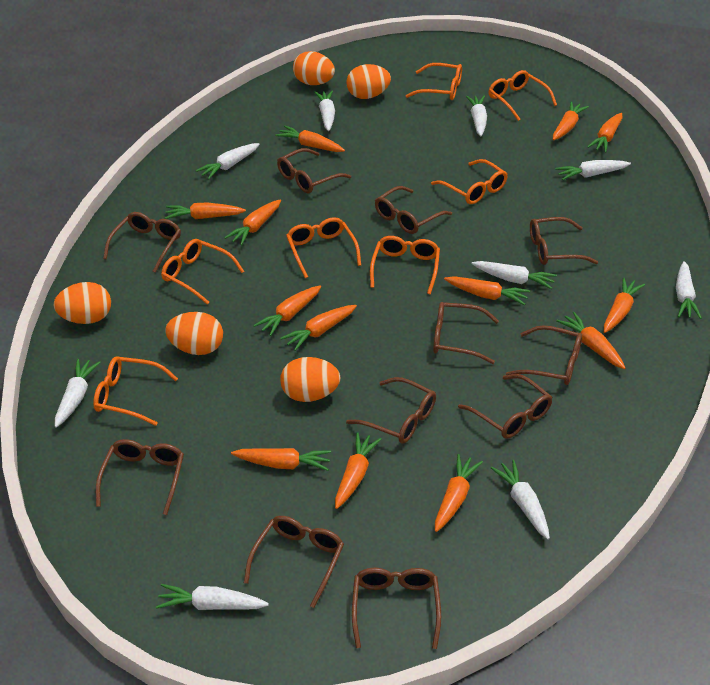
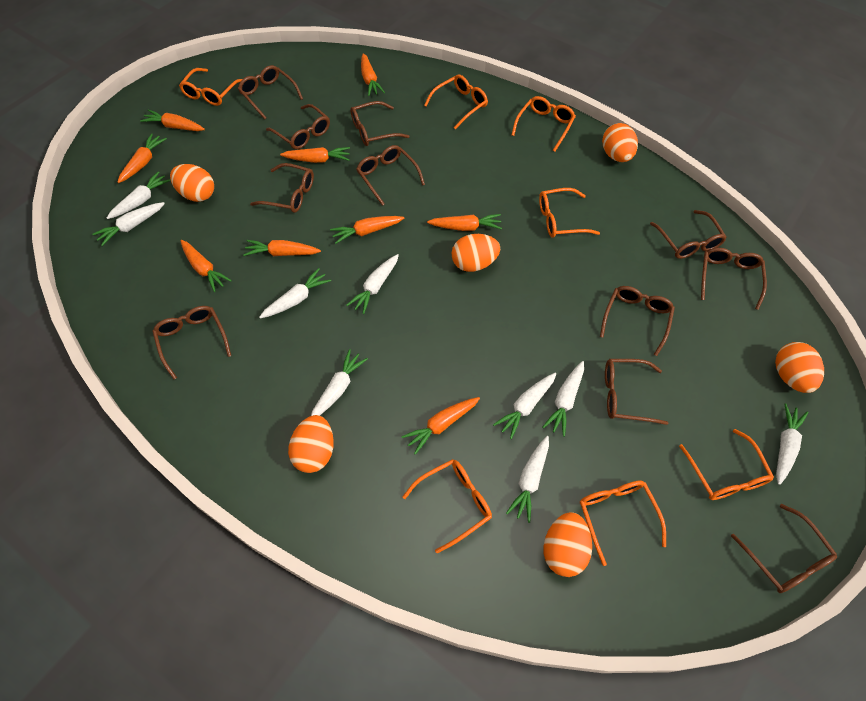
orange carrot: [165,202,246,219] [224,199,281,245] [231,448,331,471] [253,285,321,336] [275,126,345,152] [280,305,357,351] [335,432,381,509] [435,454,483,532] [444,276,530,305] [553,102,589,140] [556,312,625,369] [588,113,622,153] [604,277,645,333] = 13 -> [118,133,167,183] [140,110,205,131] [180,240,232,292] [243,240,321,256] [280,147,350,163] [330,216,404,244] [361,53,385,96] [401,397,480,455] [427,214,502,231] = 9
orange egg: [53,282,111,324] [165,312,223,355] [280,357,340,402] [293,51,335,85] [346,64,391,99] = 5 -> [170,164,214,202] [288,415,334,473] [451,234,500,272] [543,512,592,577] [602,123,638,162] [775,342,824,393] = 6

